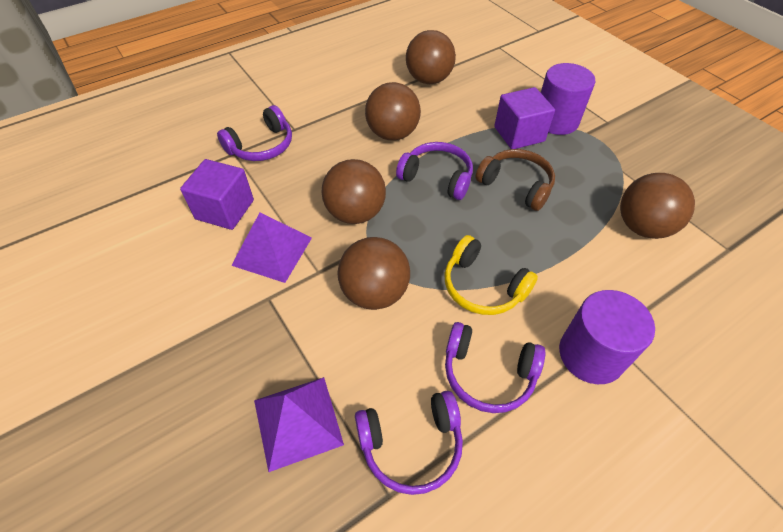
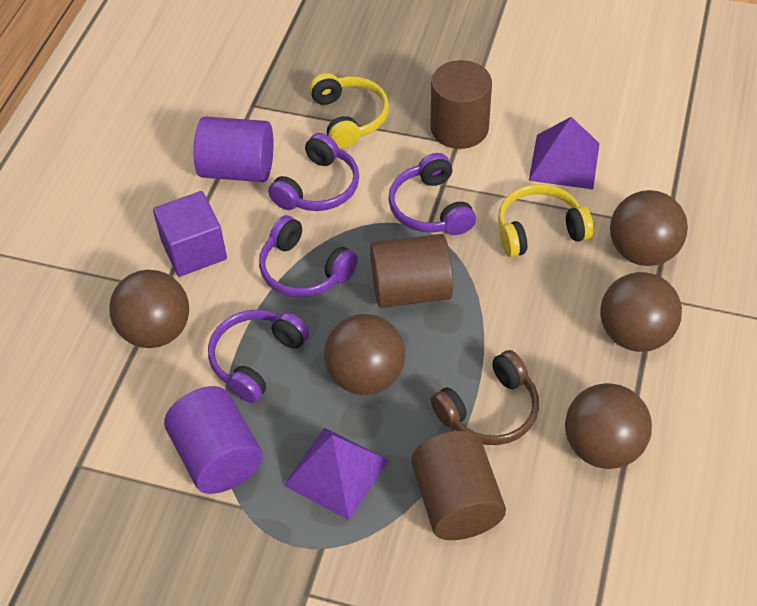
brown cylinder: none = 0 -> [370,234,453,308] [411,431,506,540] [431,60,492,149] = 3
purple cube: [180,159,254,230] [494,87,555,149] = 2 -> [153,191,227,277] = 1
yellow headphones: [444,235,538,315] = 1 -> [309,73,389,149] [498,184,594,257] = 2

